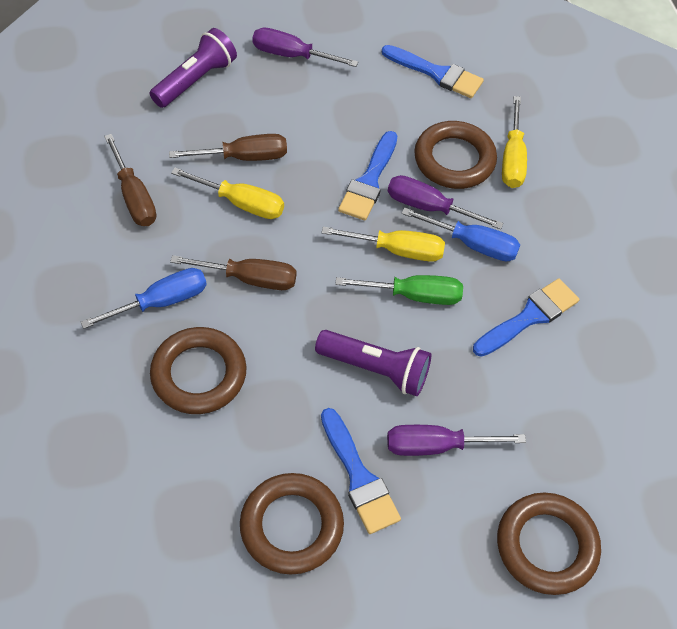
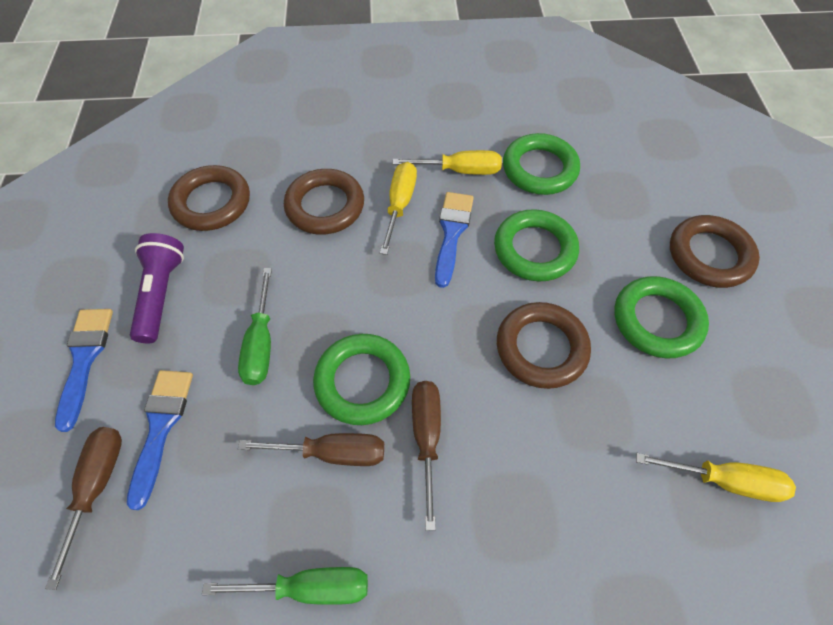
blue brush: [321,408,401,534] [338,131,398,220] [382,45,484,98] [473,278,579,357] = 4 -> [55,309,113,432] [127,370,193,510] [435,192,474,288] = 3
blue screwdriver: [81,268,207,329] [402,207,520,262] = 2 -> none = 0
green ring: none = 0 -> [313,334,410,425] [494,209,579,281] [503,133,580,195] [614,276,709,359] = 4
green screwdriver: [335,275,463,305] = 1 -> [202,567,368,605] [238,268,272,385] = 2
purple flashlight: [150,28,237,108] [315,330,431,396] = 2 -> [130,233,184,343] = 1
purple screwdriver: [252,28,358,67] [387,425,526,456] [388,175,503,229] = 3 -> none = 0

